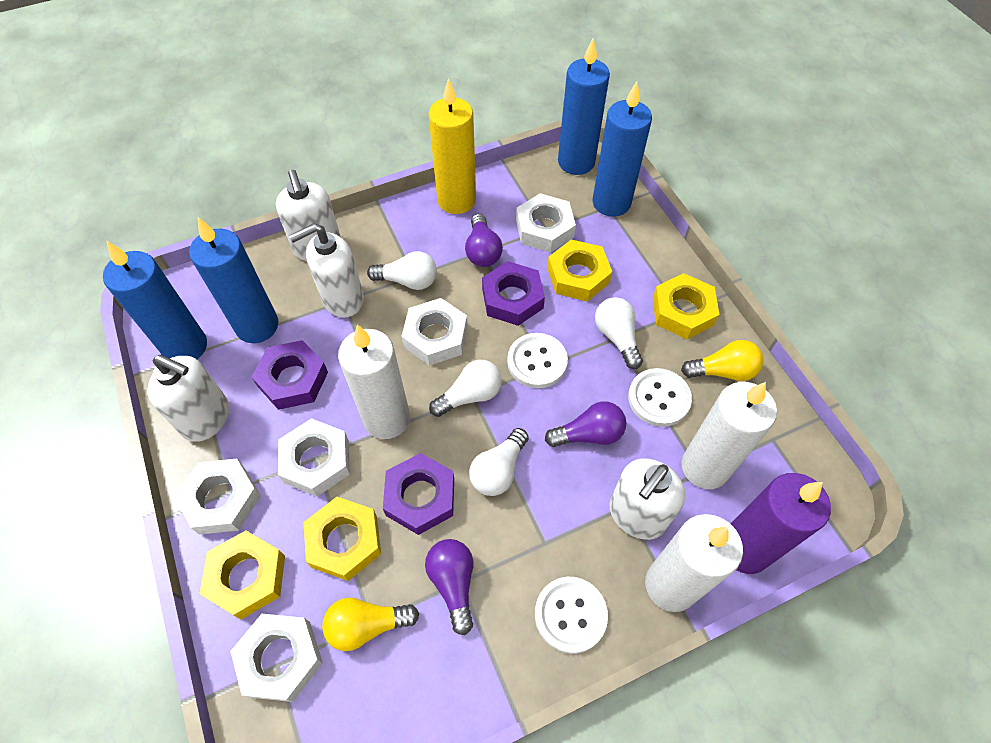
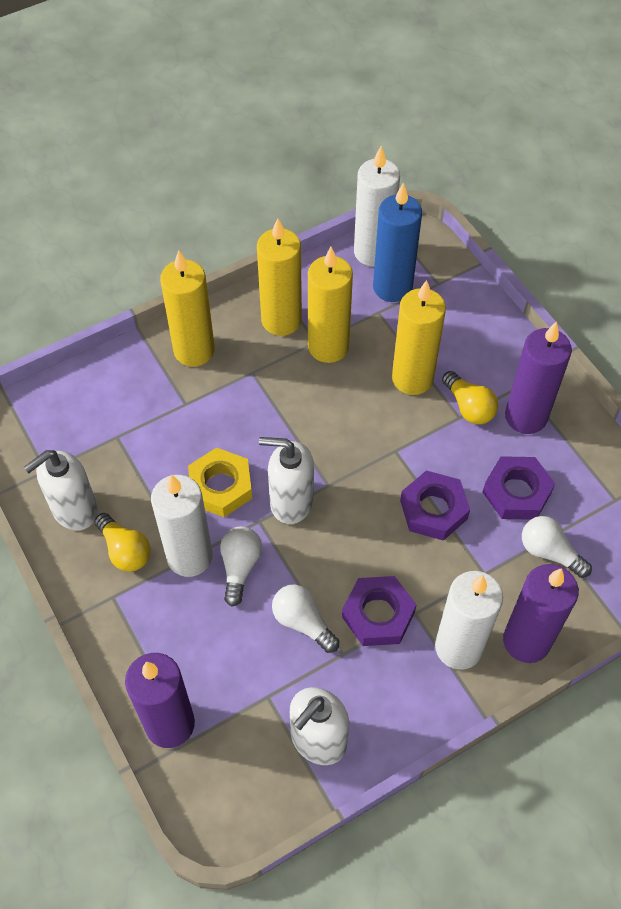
blue candle: [103,241,207,359] [189,217,278,343] [558,39,610,175] [593,81,652,217] = 4 -> [373,183,422,302] = 1
purple candle: [731,473,831,574] = 1 -> [125,653,195,748] [503,564,579,663] [505,321,572,434] = 3
purple light bulb: [425,539,473,635] [465,214,503,267] [545,401,626,447] = 3 -> none = 0
white button: [507,333,568,388] [535,577,608,654] [628,368,692,427] = 3 -> none = 0
white light bulb: [367,251,437,290] [429,360,502,417] [469,428,529,496] [595,297,643,369] = 4 -> [220,526,262,607] [272,584,339,653] [522,516,592,578] = 3
white nut: [174,459,261,535] [230,614,323,702] [278,418,350,497] [401,298,468,366] [516,193,576,253] = 5 -> none = 0
white soap dispenser: [147,355,229,442] [276,170,341,261] [289,223,364,317] [610,458,686,540] = 4 -> [23,450,98,530] [259,437,314,524] [290,687,349,765] = 3
yellow candle: [428,78,476,214] = 1 -> [160,250,215,367] [257,218,302,336] [308,247,353,363] [392,280,446,395] = 4
yellow nut: [200,531,285,620] [303,497,381,581] [547,240,612,302] [653,273,719,339] = 4 -> [188,447,252,517] = 1

